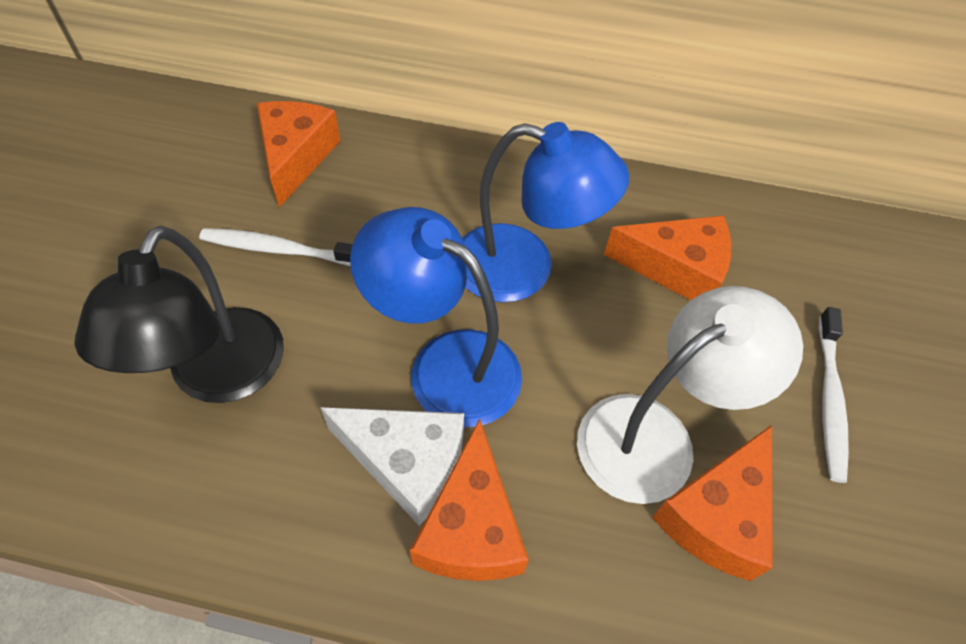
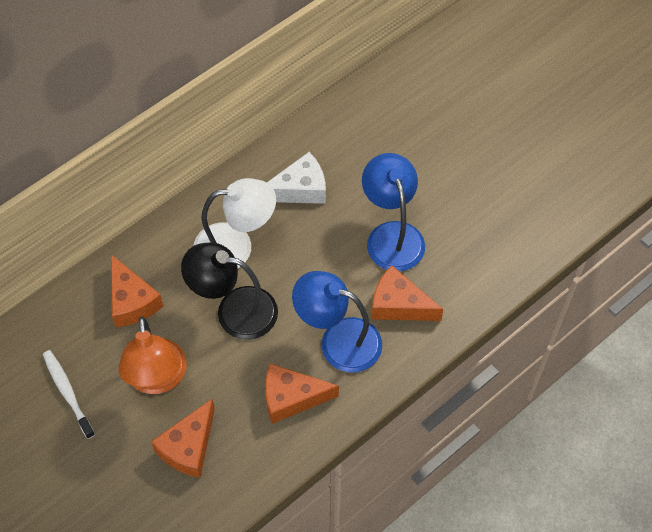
orange lamp: none = 0 -> [118,316,187,394] = 1
white toothbrush: [199,228,353,266] [819,307,849,483] = 2 -> [43,350,95,439] = 1

